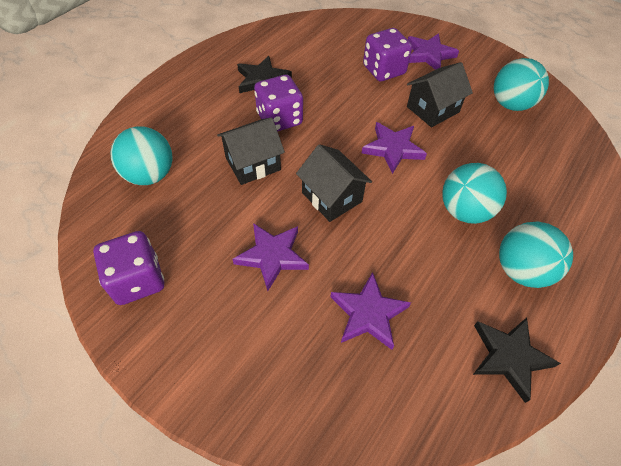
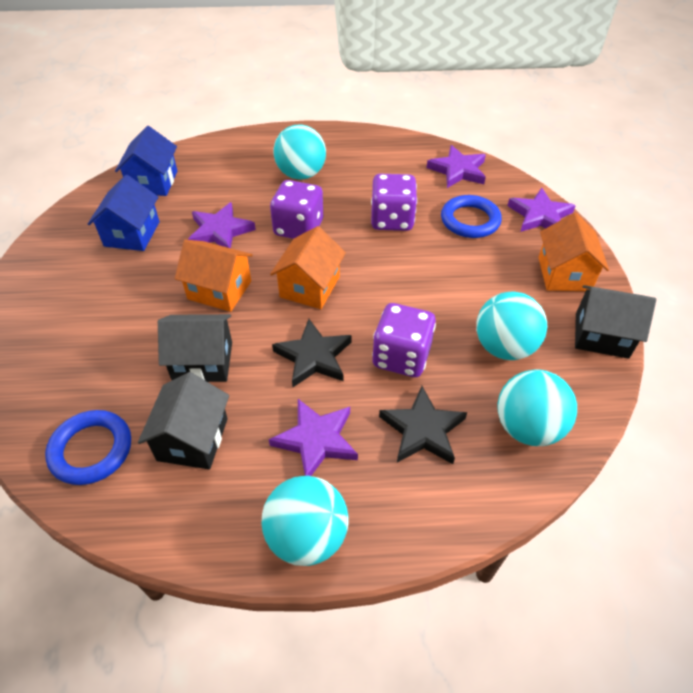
blue house: none = 0 -> [88,175,160,251] [115,126,177,196] = 2
blue ring: none = 0 -> [45,410,131,485] [441,195,502,238] = 2
orange house: none = 0 -> [175,240,253,312] [270,226,346,309] [538,213,609,291] = 3

